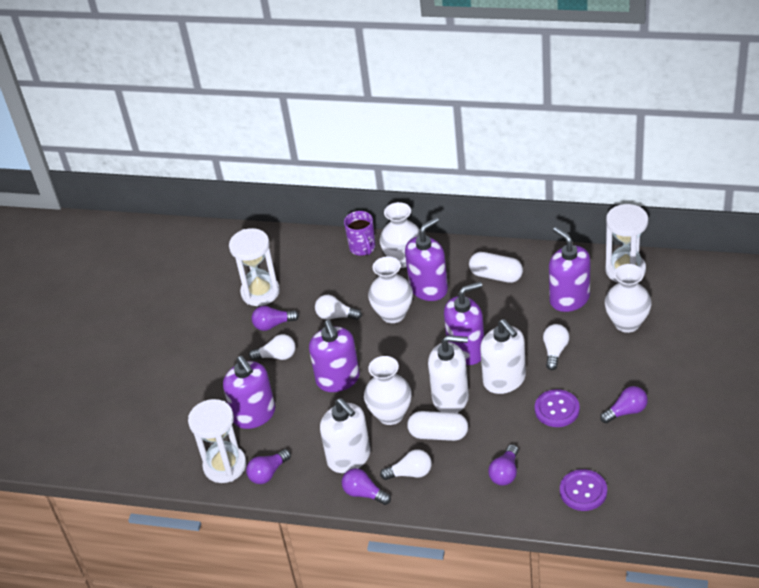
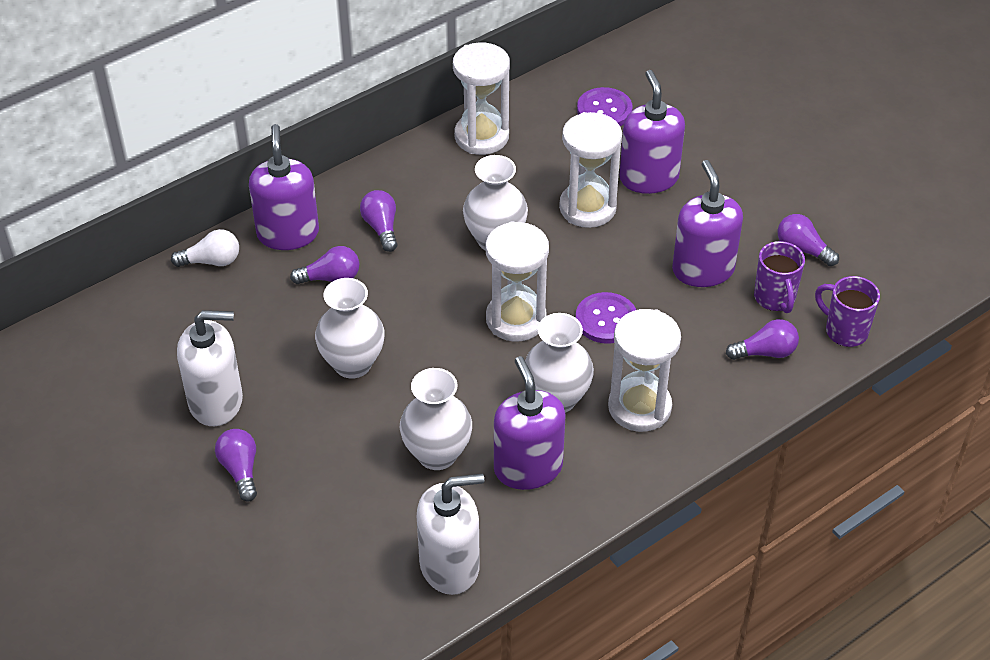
purple mug: [344,211,376,256] = 1 -> [754,241,805,313] [815,276,880,347] = 2
purple soap dispenser: [223,356,275,429] [309,320,360,392] [405,217,448,301] [444,282,484,365] [549,227,590,312] = 5 -> [249,124,319,250] [494,356,566,490] [619,70,685,194] [672,160,743,287] = 4
white capsule: [407,411,468,441] [469,252,523,283] = 2 -> none = 0
white hourglass: [188,399,247,483] [229,228,280,306] [605,204,648,283] = 3 -> [453,42,510,155] [485,221,549,342] [559,112,622,228] [608,309,681,432] = 4
white light bulb: [249,334,296,360] [315,295,362,320] [380,449,432,480] [543,324,569,370] = 4 -> [171,229,239,267] = 1
white soap dispenser: [320,398,370,473] [428,335,469,413] [480,319,526,394] = 3 -> [177,310,243,426] [417,474,484,595] = 2

